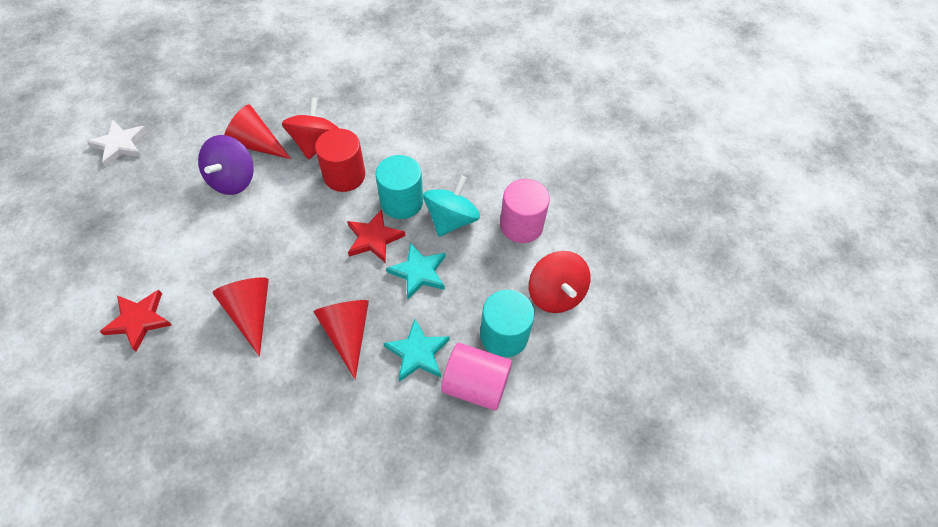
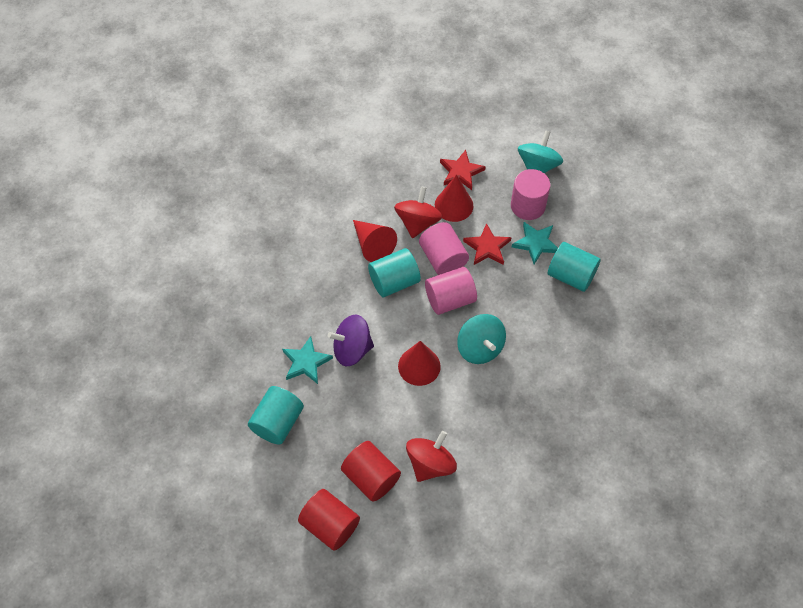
pink cylinder: [441,343,512,411] [500,179,550,243] = 2 -> [419,222,469,275] [425,267,477,315] [511,169,551,220] = 3
red cylinder: [315,128,365,192] = 1 -> [298,489,360,551] [341,441,401,502] = 2
turquoise cylinder: [376,155,423,219] [480,290,535,357] = 2 -> [248,386,304,445] [368,248,421,297] [548,242,601,292] = 3
turquoise spinning top: [423,175,480,237] = 1 -> [457,314,506,364] [518,130,563,173] = 2
white star: [87,120,147,167] = 1 -> none = 0

